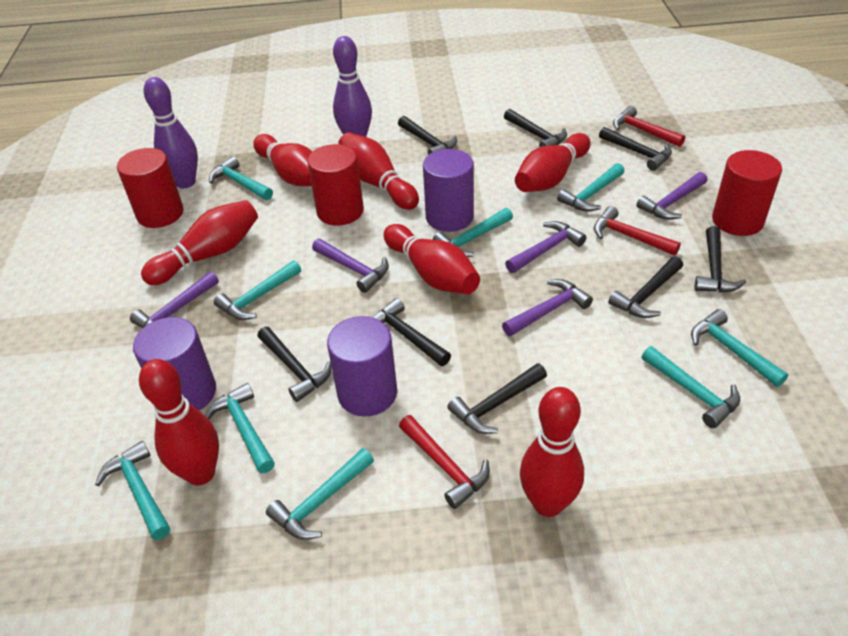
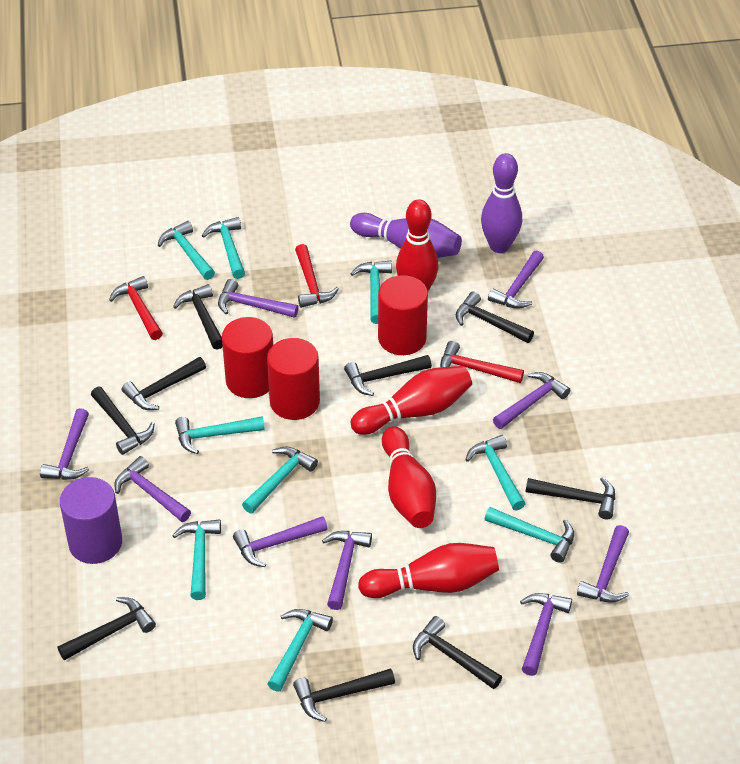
black hammer: [257,327,332,402] [372,298,451,366] [398,116,457,155] [447,363,547,434] [504,109,567,147] [599,127,672,171] [608,256,683,318] [695,226,746,293] = 8 -> [57,597,156,661] [91,387,155,455] [122,357,206,410] [173,284,223,349] [293,668,395,722] [344,355,432,396] [413,616,502,689] [456,291,534,343] [526,477,615,520] = 9
purple cylinder: [133,317,216,411] [327,316,397,417] [423,149,474,232] = 3 -> [60,477,122,564] = 1
purple hammer: [130,271,219,328] [312,239,389,293] [502,279,593,336] [505,221,586,273] [636,172,708,220] = 5 -> [40,408,89,480] [114,456,191,522] [218,279,299,318] [233,516,328,567] [322,531,372,610] [488,250,544,309] [493,372,570,429] [520,593,572,676] [577,525,629,603] = 9
red bowling pin: [139,359,219,486] [141,200,258,285] [253,134,312,186] [338,132,419,210] [384,224,480,294] [515,133,591,192] [520,387,584,517] = 7 -> [351,366,472,435] [358,543,499,598] [382,426,436,528] [396,199,439,291] = 4

